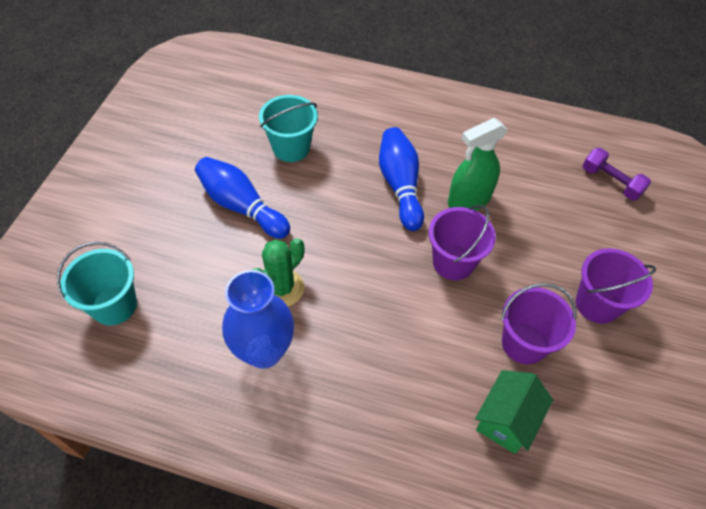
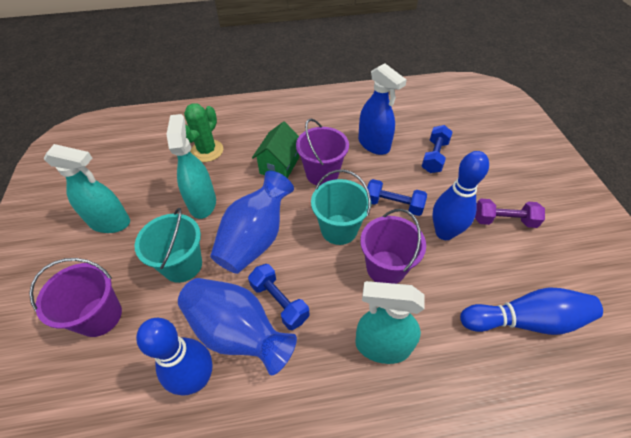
blue bowling pin: [195,157,290,239] [379,127,424,231] = 2 -> [136,318,213,396] [432,151,489,240] [460,288,603,335] = 3
blue dumbbell: none = 0 -> [248,264,310,330] [367,179,427,216] [422,125,453,173] = 3
blue spray bottle: none = 0 -> [358,63,407,155] = 1
blue vase: [222,270,294,369] = 1 -> [178,278,297,376] [210,171,294,274] = 2
green spray bottle: [448,118,508,211] = 1 -> none = 0
turquoise spray bottle: none = 0 -> [44,144,130,233] [166,114,216,219] [355,281,425,364] = 3

